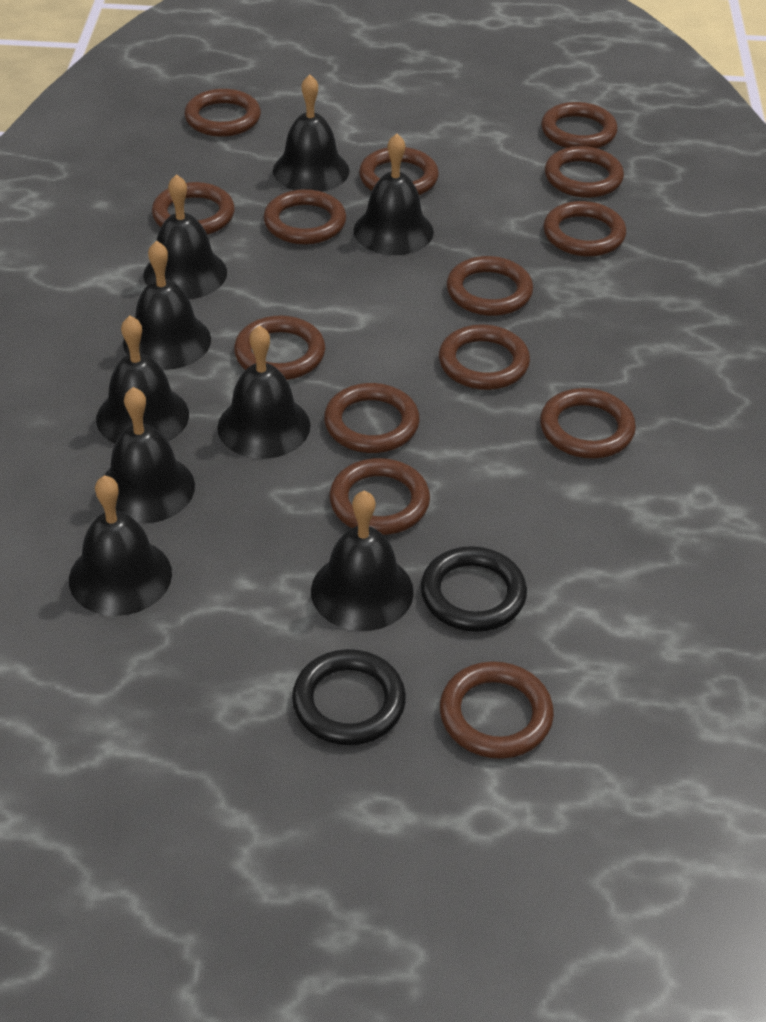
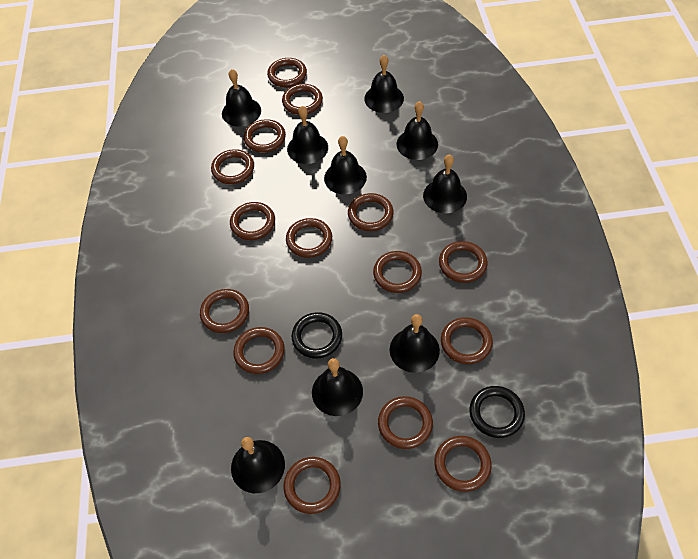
brown ring: [152,182,235,235] [184,89,261,137] [234,316,325,380] [264,189,346,245] [324,383,420,453] [330,458,430,535] [359,147,439,195] [439,324,530,390] [440,661,554,759] [447,256,533,316] [540,388,636,458] [541,102,618,148] [543,201,626,257] [545,146,624,198] = 14 -> [200,289,249,333] [211,149,254,184] [230,202,275,240] [233,327,285,374] [244,119,286,153] [267,58,307,87] [282,84,323,115] [284,457,341,514] [286,218,332,258] [348,193,394,231] [373,251,422,293] [378,396,433,449] [434,436,492,492] [439,241,488,283] [441,317,493,364] = 15

